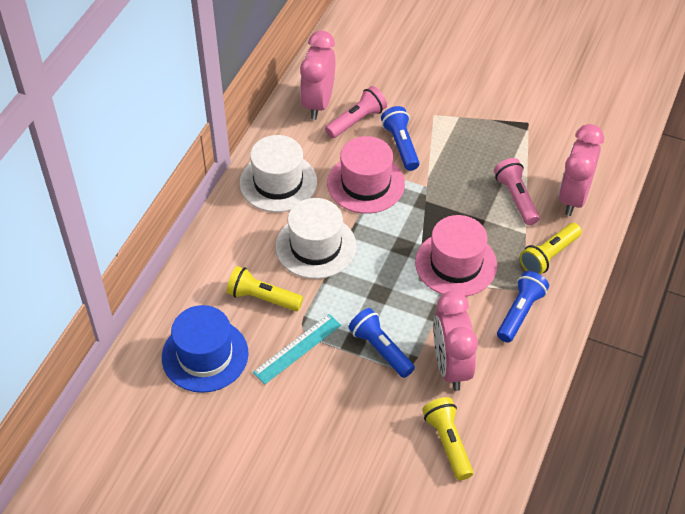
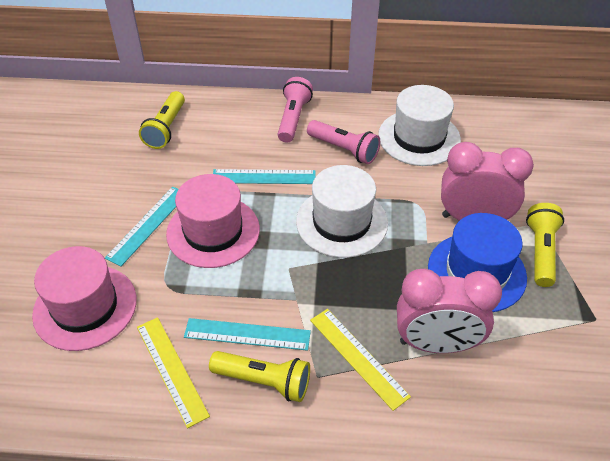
blue flashlight: [348,308,415,378] [381,106,420,171] [497,271,549,342] = 3 -> none = 0
pink clock: [300,31,335,120] [433,291,478,391] [558,124,604,216] = 3 -> [397,269,502,353] [441,142,534,221] = 2
turquoise ruler: [253,314,341,384] = 1 -> [105,187,179,266] [184,318,311,351] [213,169,316,184] = 3
yellow ruler: none = 0 -> [137,317,210,428] [310,309,411,411] = 2

